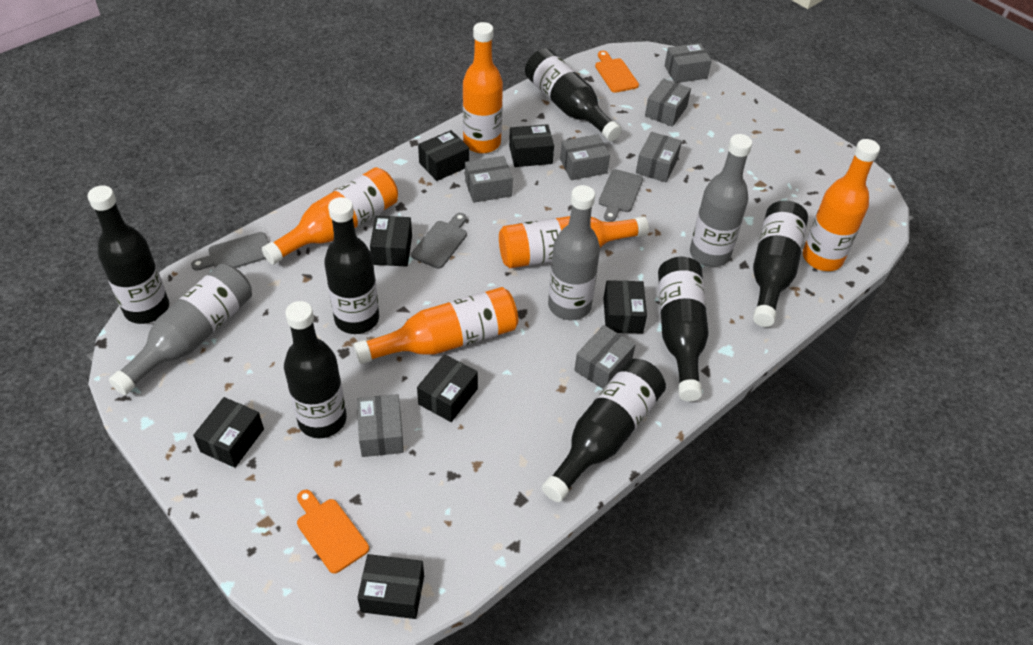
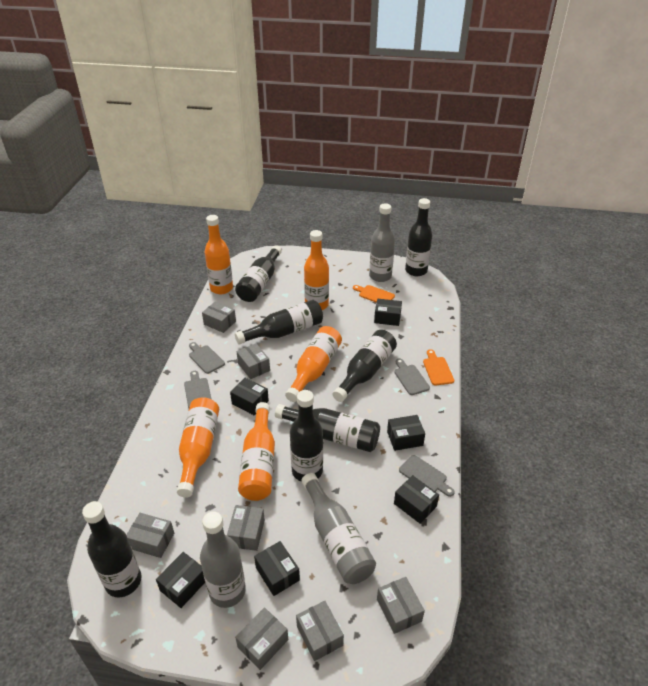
black box: [193,397,264,468] [357,554,424,619] [370,215,412,267] [417,354,478,422] [418,130,469,181] [509,124,554,167] [603,280,647,334] = 7 -> [156,552,205,608] [230,378,269,416] [254,541,300,596] [374,299,402,326] [387,415,425,451] [394,475,439,523] = 6
grey cutting board: [191,232,269,271] [411,213,467,269] [599,169,643,222] = 3 -> [184,371,212,408] [189,342,225,374] [394,359,430,395] [399,455,455,497] = 4

